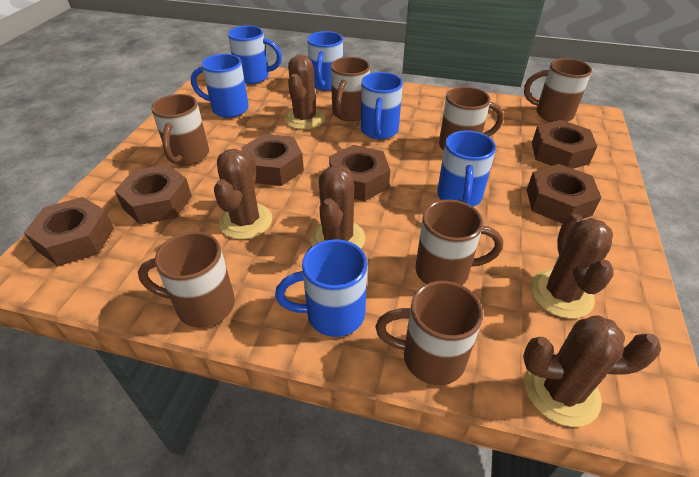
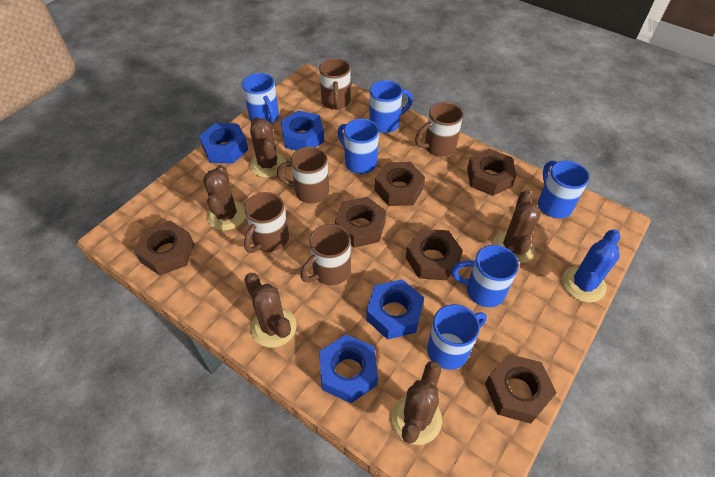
blue cactus: none = 0 -> [562,229,620,303] = 1
blue nut: none = 0 -> [199,123,248,164] [281,110,324,151] [319,334,378,403] [366,279,424,340] = 4
brown mug: [138,231,235,328] [151,94,209,165] [331,57,370,121] [375,281,483,385] [415,200,503,285] [439,87,504,150] [524,58,592,122] = 7 -> [244,192,289,253] [277,147,329,204] [301,224,351,285] [319,58,351,110] [415,102,463,156] = 5

